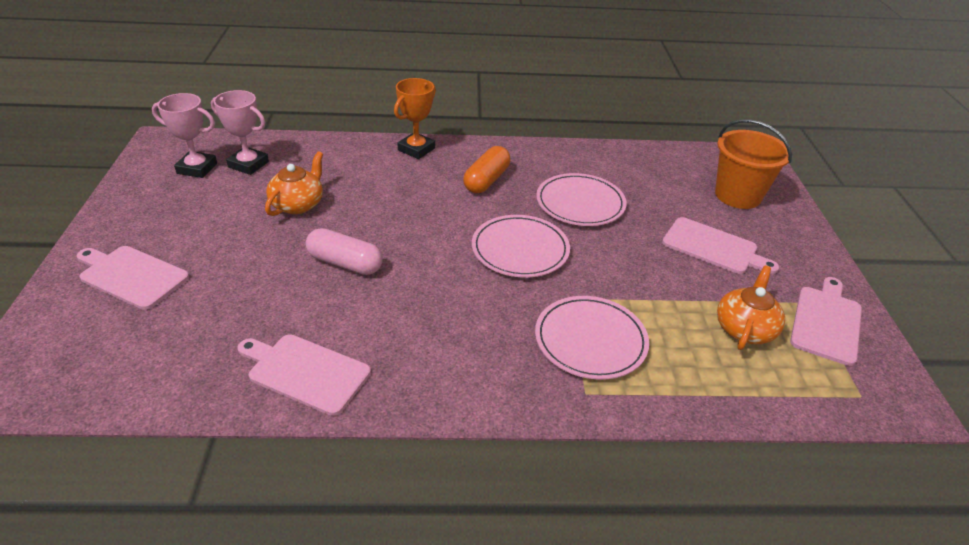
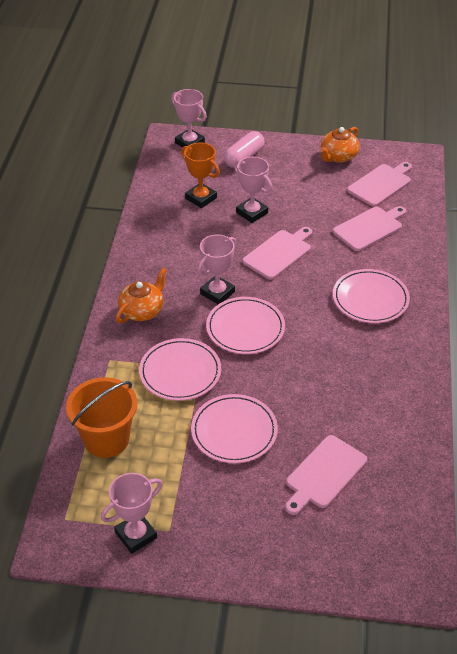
orange capsule: [463,146,510,193] = 1 -> none = 0
pink plate: [472,215,570,278] [535,296,649,380] [536,173,627,226] = 3 -> [139,338,221,401] [191,394,278,463] [206,297,285,354] [333,269,410,323] = 4
pink trophy: [152,93,217,178] [211,90,269,175] = 2 -> [101,473,162,554] [171,89,207,148] [198,234,236,304] [234,157,272,223] = 4

